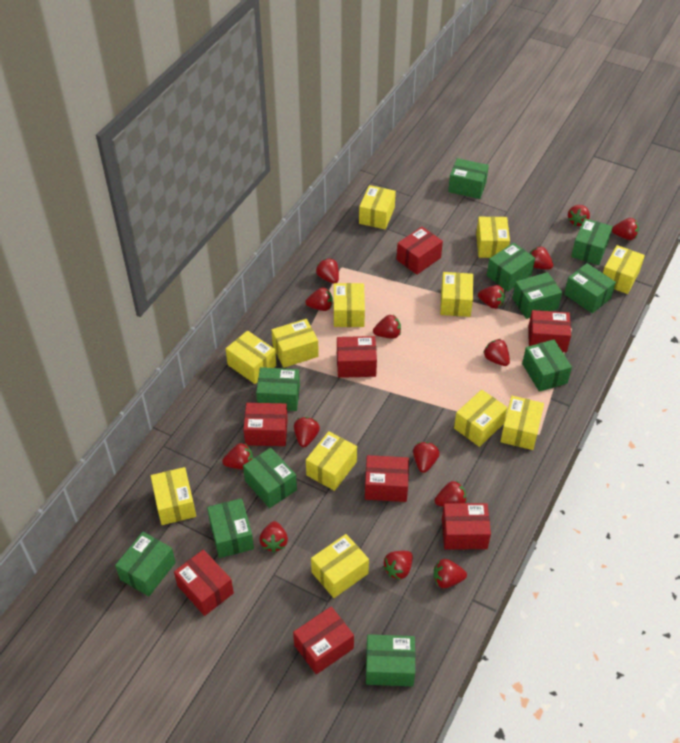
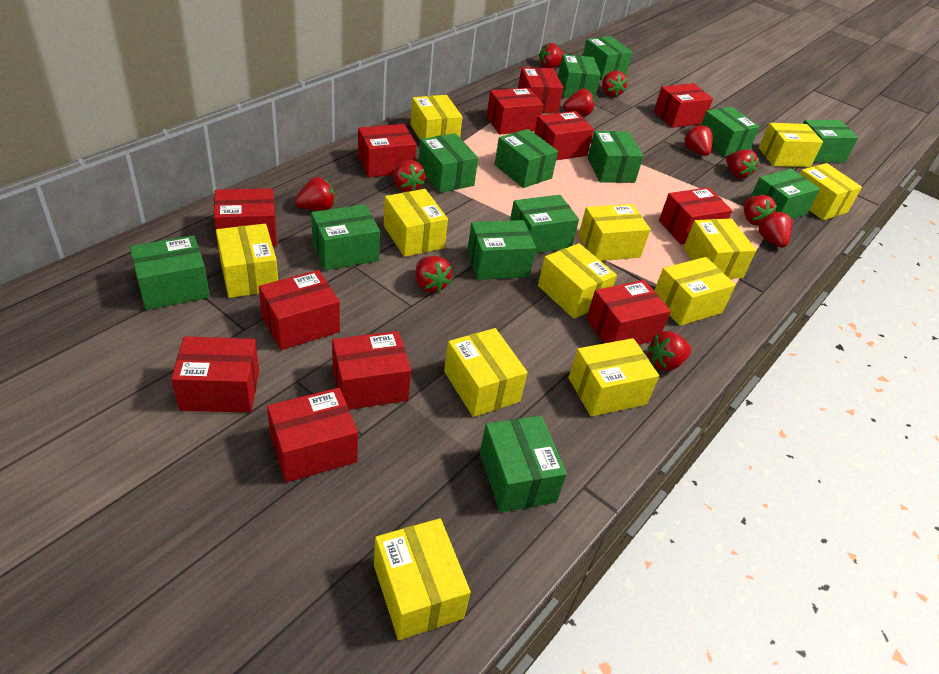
green box: [115,532,176,596] [207,498,254,558] [243,448,297,508] [256,367,300,411] [366,634,415,686] [448,158,489,199] [487,243,535,291] [512,272,562,319] [522,339,572,392] [564,263,616,313] [571,218,613,265] = 11 -> [130,235,210,310] [311,204,380,270] [419,133,478,193] [467,220,536,280] [480,415,567,513] [494,129,558,188] [510,195,579,253] [558,54,601,100] [583,36,632,79] [588,131,644,183] [702,106,760,157] [751,169,820,219] [803,120,858,162] = 13
red box: [174,549,234,616] [243,403,288,446] [293,606,354,675] [337,336,377,378] [365,455,409,502] [397,227,443,275] [442,503,491,550] [528,310,571,352] = 8 -> [171,336,259,412] [214,188,277,246] [259,270,340,350] [267,388,358,483] [332,331,411,410] [358,124,416,177] [486,88,543,134] [518,67,564,113] [534,111,594,160] [586,280,671,345] [654,83,713,128] [659,187,732,244] = 12
red strawberry: [222,443,253,470] [259,521,288,552] [294,417,320,447] [305,288,333,311] [316,258,339,284] [373,315,401,339] [383,551,413,580] [413,442,440,473] [433,559,467,588] [435,481,466,507] [478,285,505,309] [483,339,510,366] [529,246,553,269] [568,205,590,226] [612,218,639,240] = 15 -> [295,177,335,211] [394,160,425,192] [416,256,452,293] [539,43,564,68] [563,89,594,116] [602,71,627,97] [648,331,691,371] [684,124,712,156] [726,150,759,178] [743,195,777,226] [758,211,792,248] = 11

